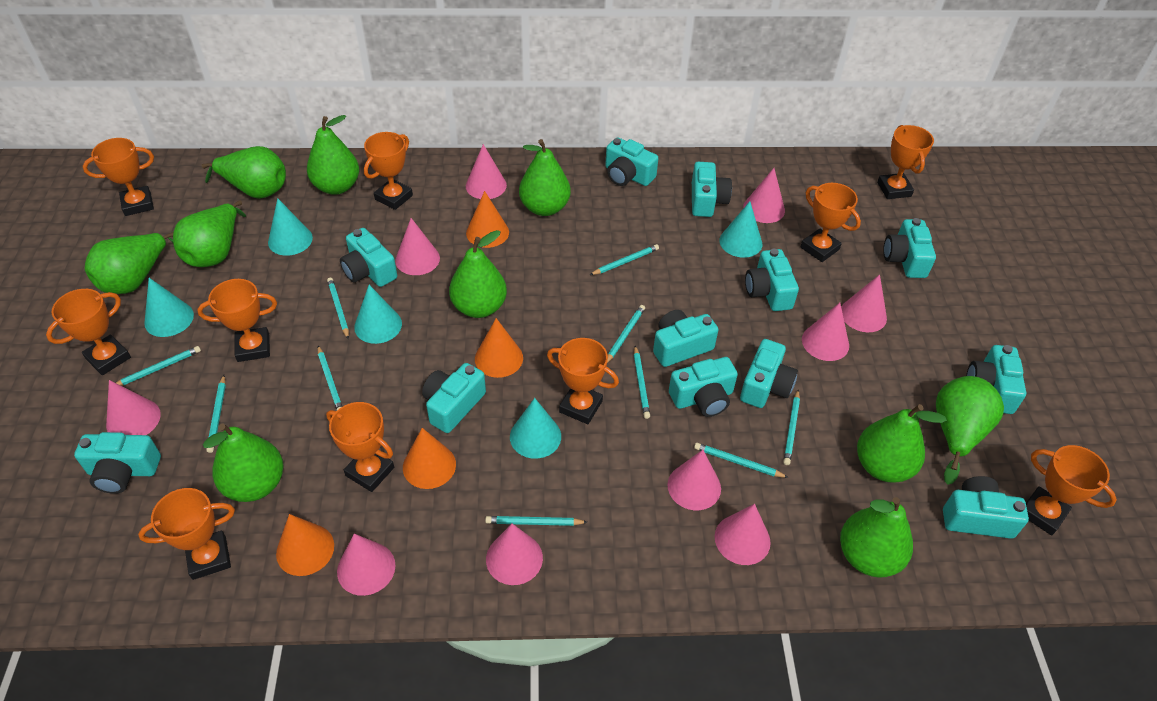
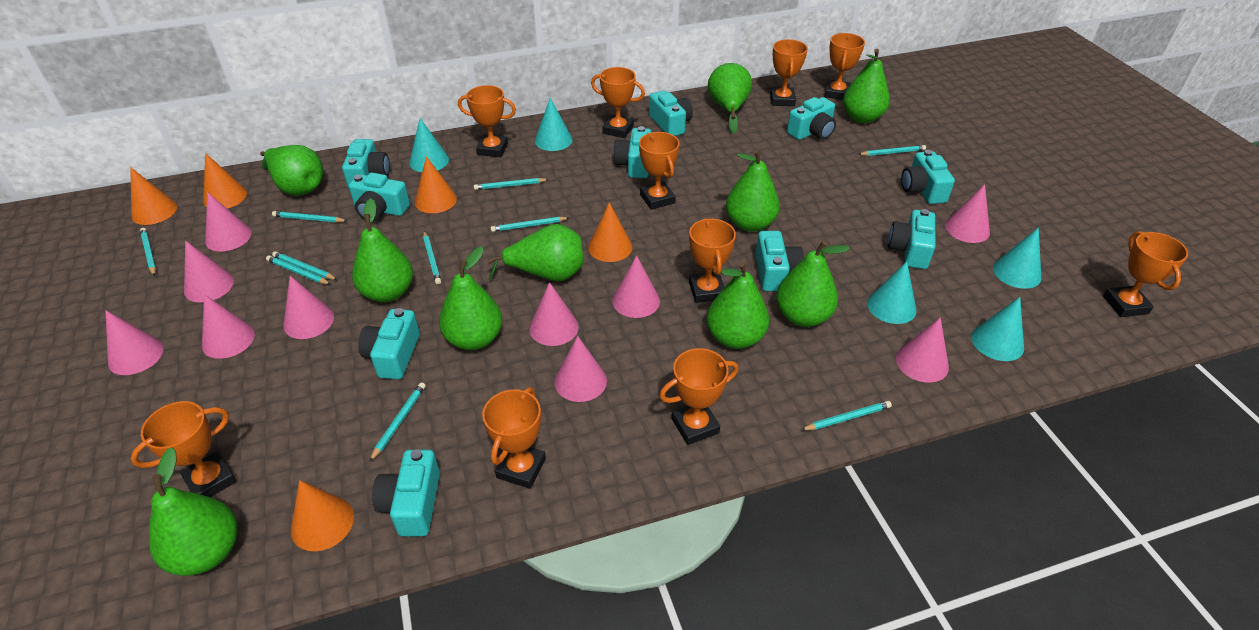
orange cone: [276,514,334,576] [403,428,456,489] [466,191,509,248] [475,318,523,378] = 4 -> [130,167,177,225] [203,153,247,209] [291,480,354,551] [415,156,457,213] [588,202,632,262] = 5
turquoise camera: [74,432,161,494] [340,228,397,287] [422,363,486,433] [605,137,658,186] [653,310,718,367] [669,357,738,417] [692,162,732,217] [740,339,798,408] [745,249,799,311] [883,218,936,278] [943,476,1029,539] [966,345,1026,414] = 12 -> [342,139,390,188] [349,173,410,222] [358,308,420,379] [372,449,440,537] [613,126,652,178] [649,91,693,136] [755,231,804,291] [787,97,836,140] [888,209,935,269] [901,150,955,204] = 10

